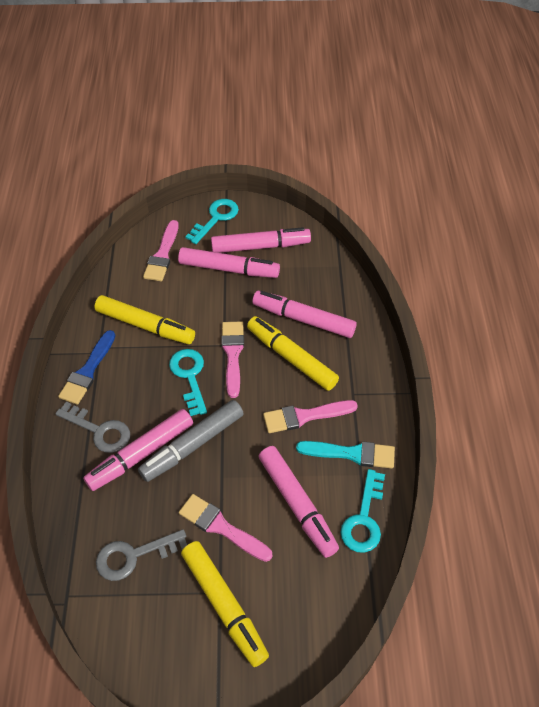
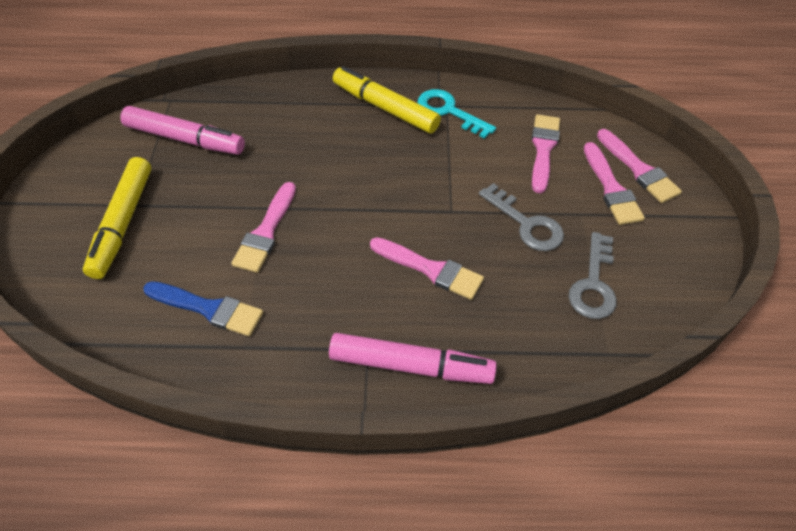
grey marker: [138,400,244,482] = 1 -> none = 0
pink brush: [143,220,179,281] [179,494,272,562] [221,321,244,398] [263,400,358,433] = 4 -> [231,182,296,273] [370,237,484,300] [532,114,560,193] [584,142,645,225] [597,129,682,203] = 5
pink marker: [83,409,193,491] [178,247,280,278] [211,227,311,253] [252,291,357,338] [258,446,339,558] = 5 -> [121,106,245,155] [329,333,497,384] = 2
turquoise brush: [296,441,395,469] = 1 -> none = 0
turquoise key: [169,349,207,416] [185,199,239,244] [340,469,385,553] = 3 -> [418,89,496,139] = 1
yellow marker: [94,295,195,344] [181,541,269,667] [247,316,339,391] = 3 -> [83,157,152,279] [333,66,441,134] = 2

